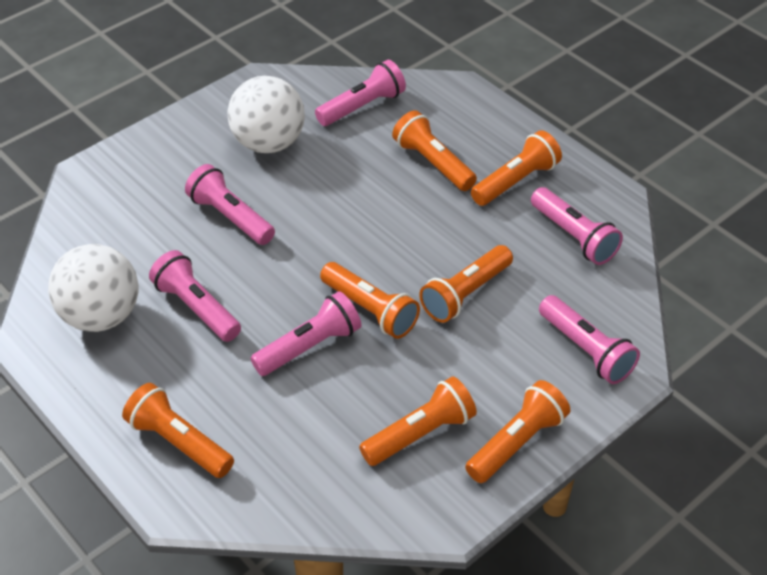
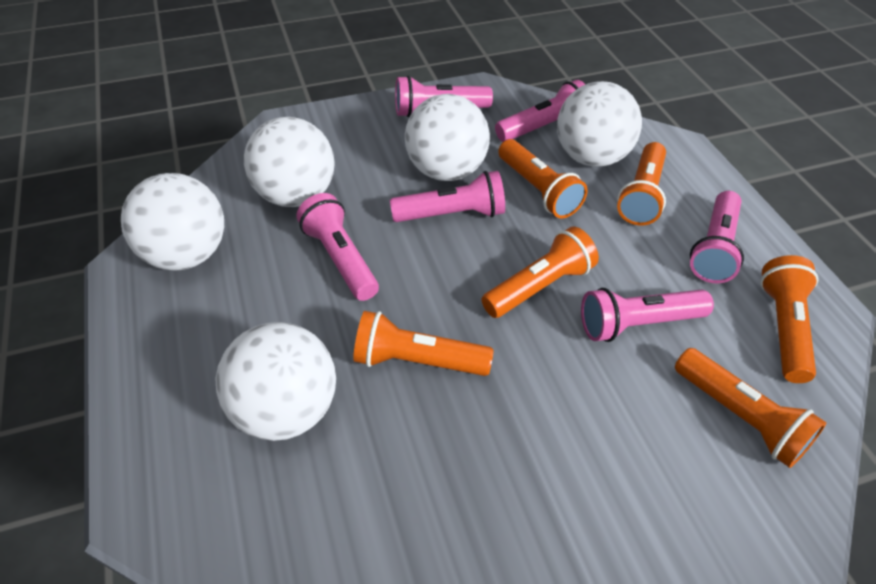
orange flashlight: [122,383,234,478] [320,262,420,339] [359,376,477,466] [392,110,477,191] [419,245,513,323] [465,380,570,483] [471,130,562,206] = 7 -> [353,311,494,376] [482,226,599,318] [498,139,588,219] [617,142,666,226] [675,348,826,468] [760,255,819,383] = 6
white ball: [48,244,139,332] [227,76,305,153] = 2 -> [121,173,224,270] [215,322,336,441] [244,117,334,207] [405,94,490,181] [557,81,642,167] = 5

